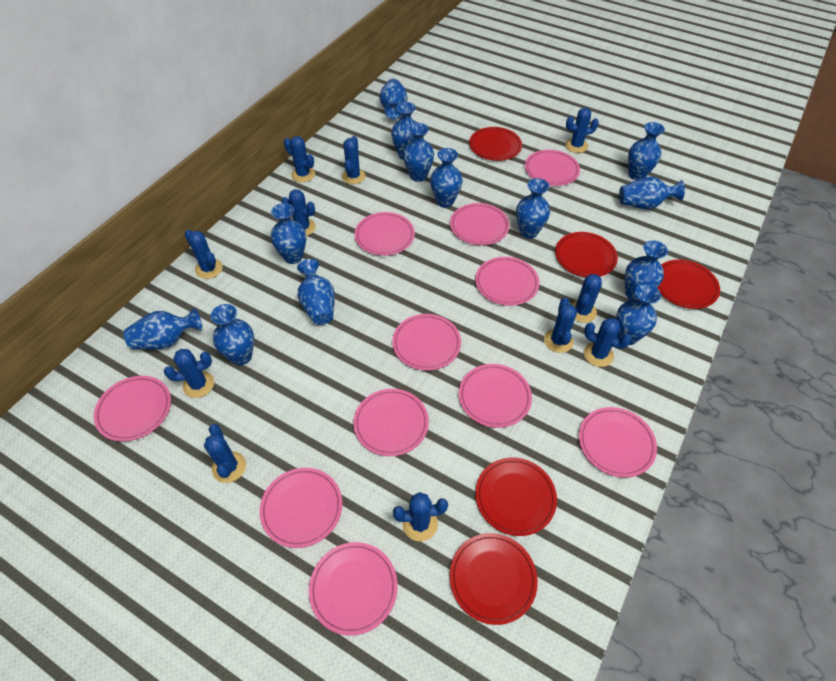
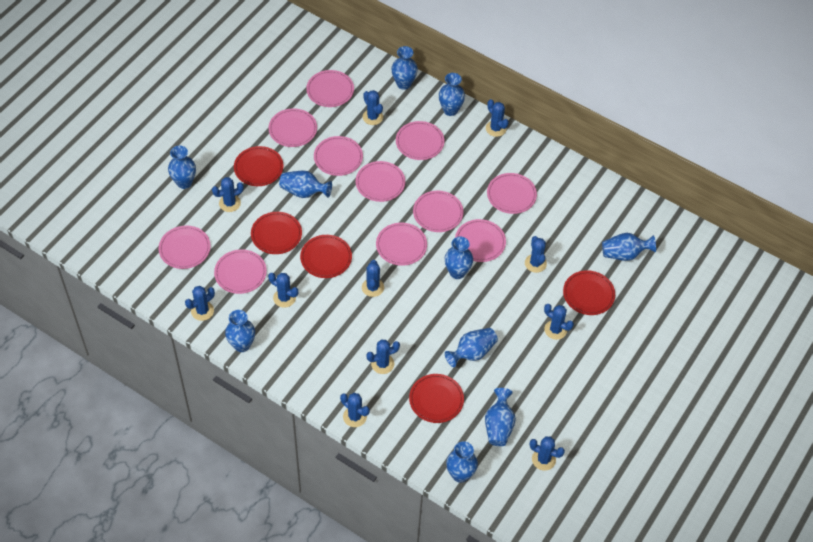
blue vase: [123,308,202,349] [210,304,254,365] [271,203,306,264] [297,259,335,325] [380,79,407,119] [391,102,417,160] [403,123,434,182] [430,148,463,208] [516,178,550,239] [616,284,661,345] [619,176,685,209] [625,241,668,300] [628,122,665,180] = 13 -> [168,146,196,189] [225,310,255,352] [279,171,332,198] [391,46,418,90] [439,73,465,116] [445,237,473,279] [445,328,498,367] [446,441,478,483] [485,388,516,446] [602,233,656,261] = 10

